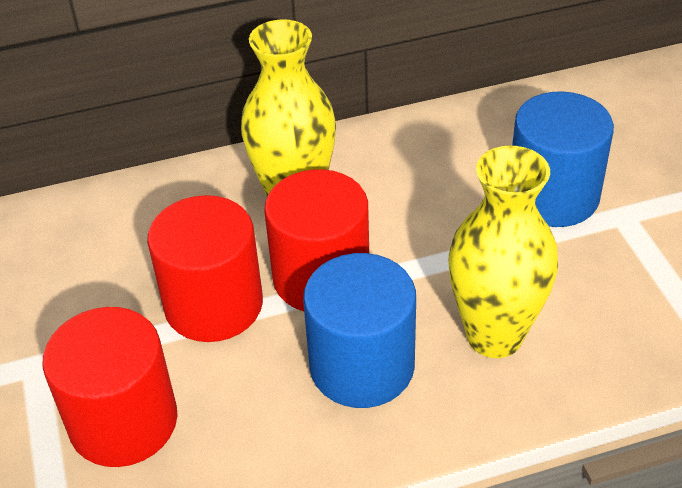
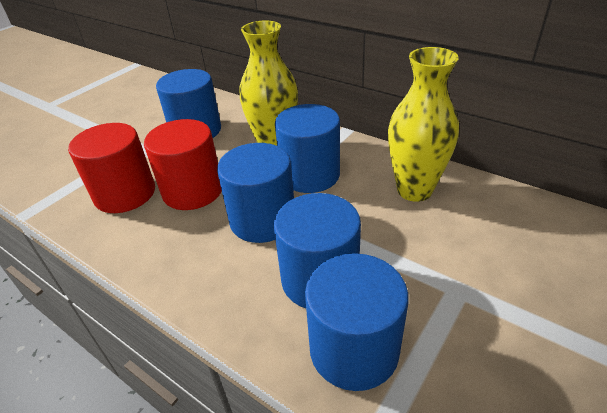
blue cylinder: [303,253,416,408] [512,91,614,227] = 2 -> [156,69,221,138] [217,143,294,243] [274,193,361,308] [275,104,340,193] [305,253,408,391] = 5
red cylinder: [42,307,177,467] [147,195,263,342] [264,169,369,311] = 3 -> [68,123,155,213] [144,119,222,210] = 2

